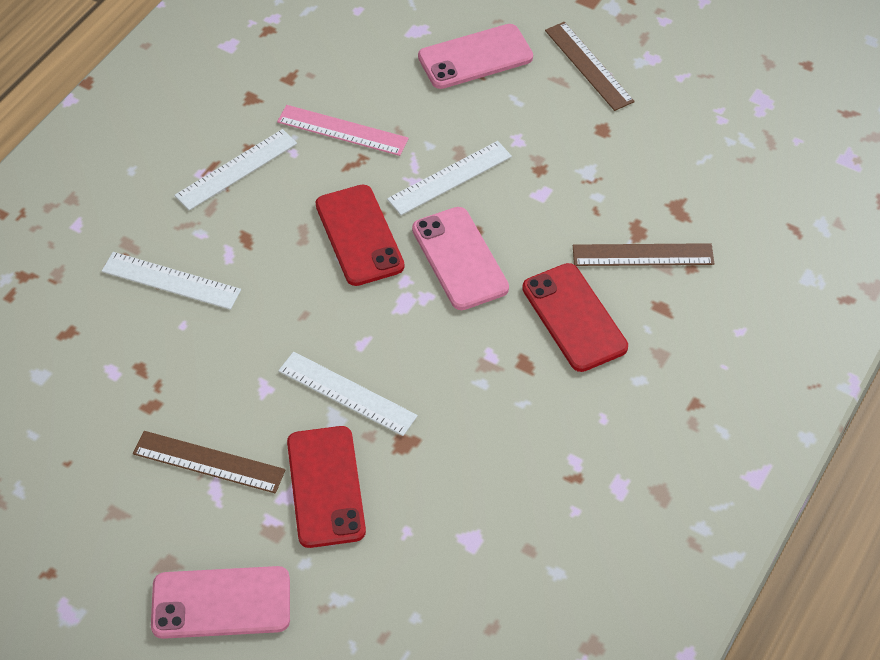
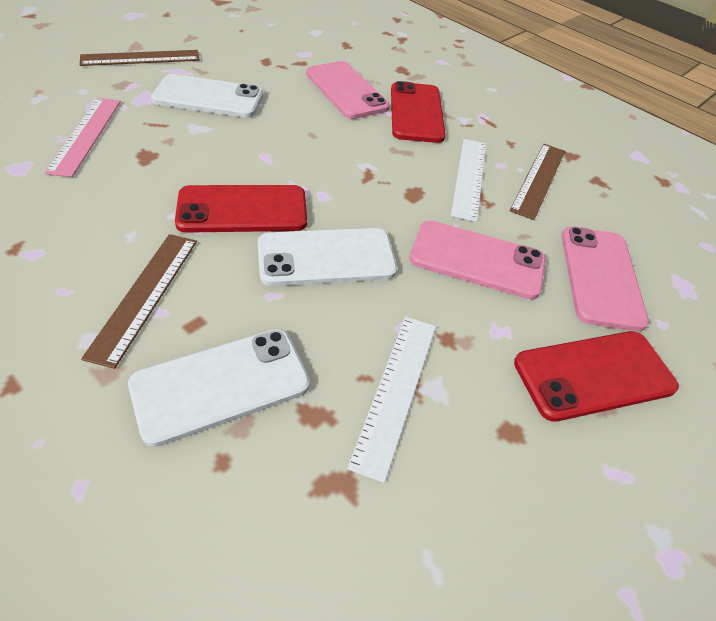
white phone: none = 0 -> [128,329,310,447] [151,74,263,118] [258,228,397,286] = 3
white ruler: [102,252,241,310] [174,129,297,211] [278,352,418,436] [387,141,512,215] = 4 -> [347,317,436,483] [451,139,486,222] = 2

